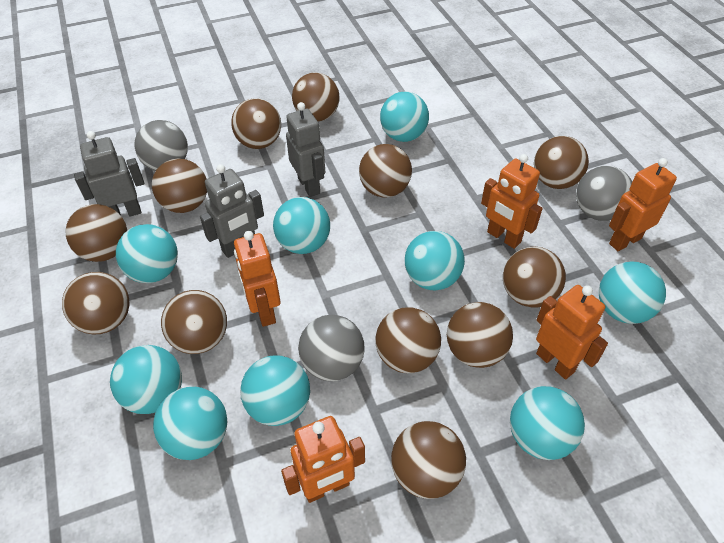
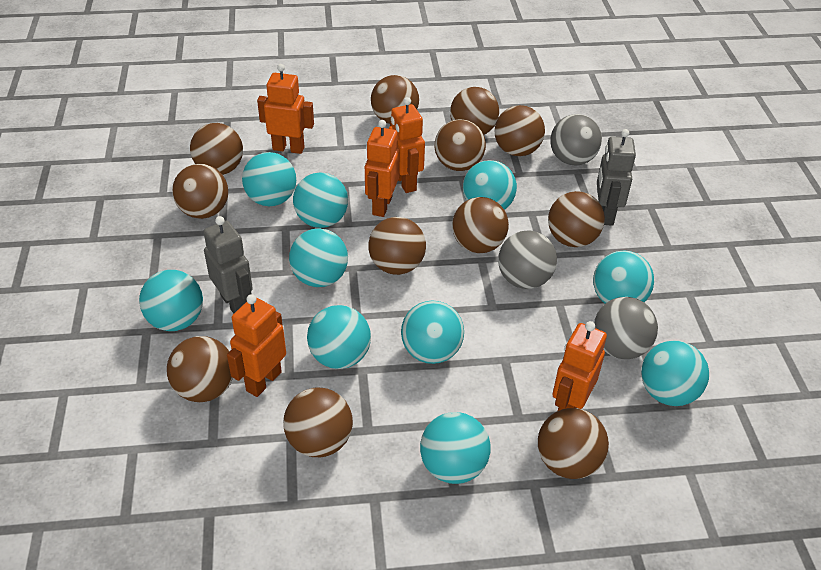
grey robot: [74,131,144,216] [200,164,264,258] [286,102,325,197] = 3 -> [203,216,253,314] [597,129,636,226] = 2
turquoise ball: [110,345,182,414] [116,224,178,283] [153,387,227,460] [240,356,310,426] [273,197,330,254] [380,91,429,142] [405,231,465,291] [510,386,585,460] [599,261,666,324] = 9 -> [139,270,203,331] [242,152,296,206] [289,228,348,287] [293,172,348,228] [307,305,371,369] [401,300,464,364] [420,412,491,484] [463,160,517,210] [593,250,654,304] [641,341,709,406] = 10

